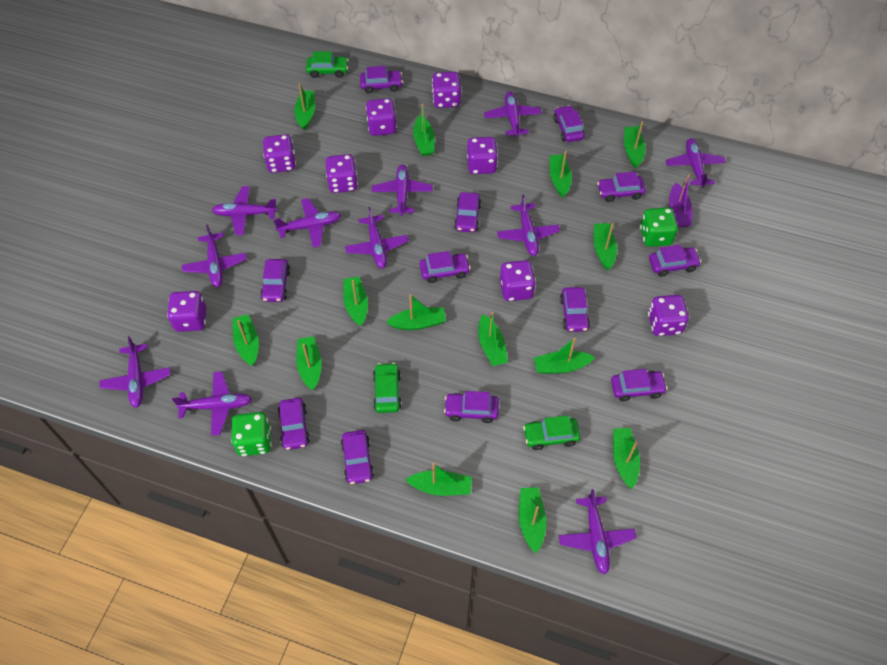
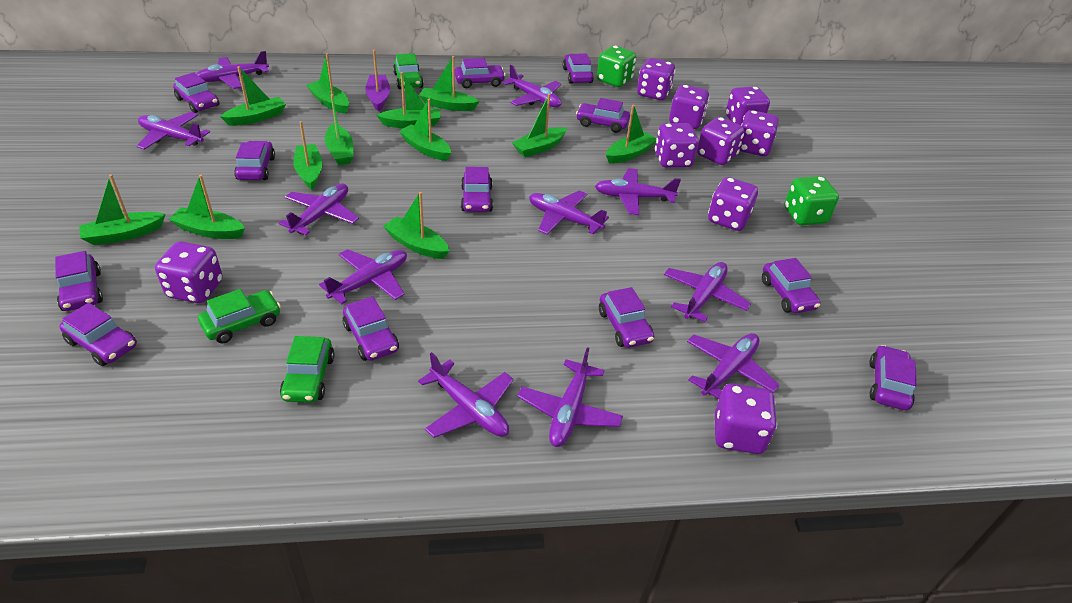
green boat: [232,314,259,366] [295,83,315,130] [296,336,322,390] [343,276,368,326] [386,294,446,330] [405,463,472,496] [413,103,435,156] [478,312,508,366] [519,487,546,553] [534,337,595,374] [550,150,572,198] [594,223,617,270] [613,428,640,489] [624,121,646,168] = 14 -> [79,174,166,245] [169,175,245,239] [220,66,286,126] [293,121,323,190] [307,54,349,114] [325,94,353,165] [377,72,441,128] [383,192,449,259] [399,99,451,161] [419,56,480,111] [512,94,567,157] [606,105,656,163] = 12
purple dice: [167,291,206,332] [263,134,296,173] [326,154,358,193] [366,98,397,136] [432,72,461,108] [467,137,498,174] [500,260,536,301] [648,295,689,336] = 8 -> [155,242,223,303] [637,58,675,100] [655,123,699,168] [669,85,709,129] [697,117,745,165] [708,177,758,231] [715,383,777,454] [726,86,770,125] [740,110,779,156] = 9

